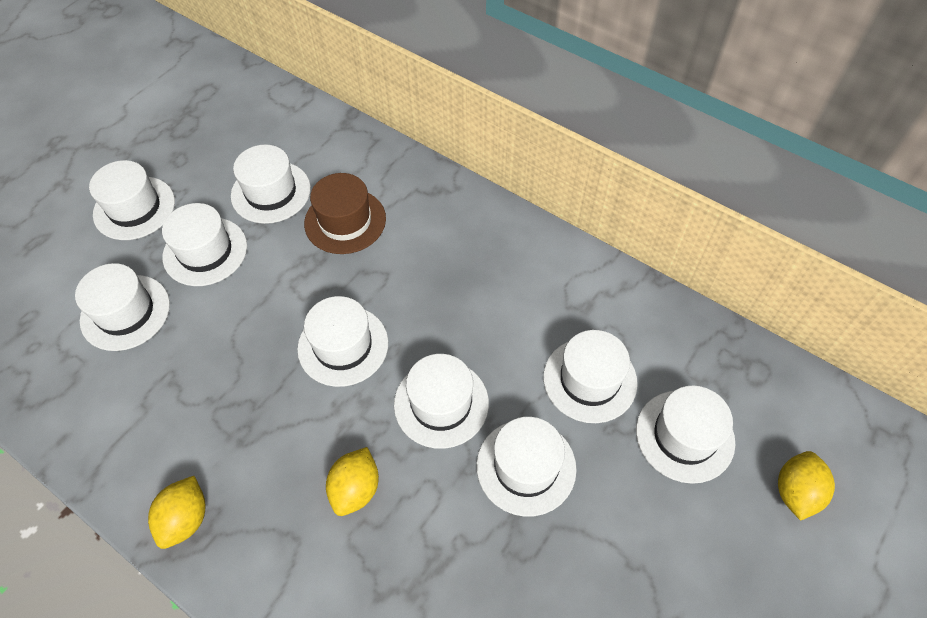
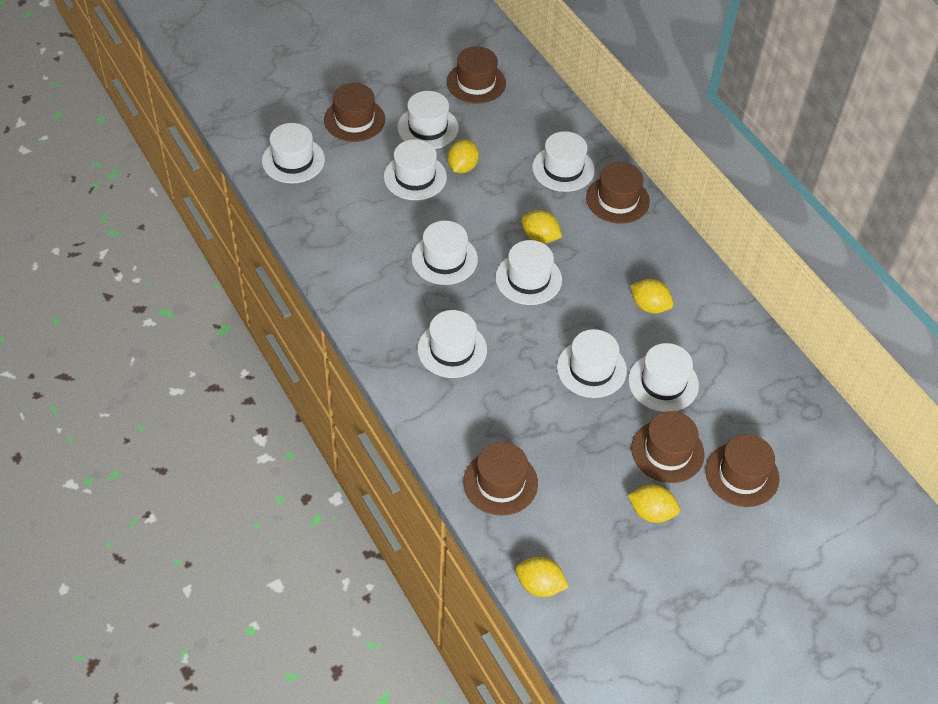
brown hat: [304,173,386,254] = 1 -> [324,83,385,142] [447,46,506,104] [463,442,538,516] [586,162,650,224] [631,411,705,483] [705,434,779,507] = 6
yellow lemon: [148,476,206,549] [326,447,379,516] [778,451,835,521] = 3 -> [447,139,479,173] [516,557,569,597] [521,210,562,243] [628,485,680,523] [630,279,674,314] = 5

